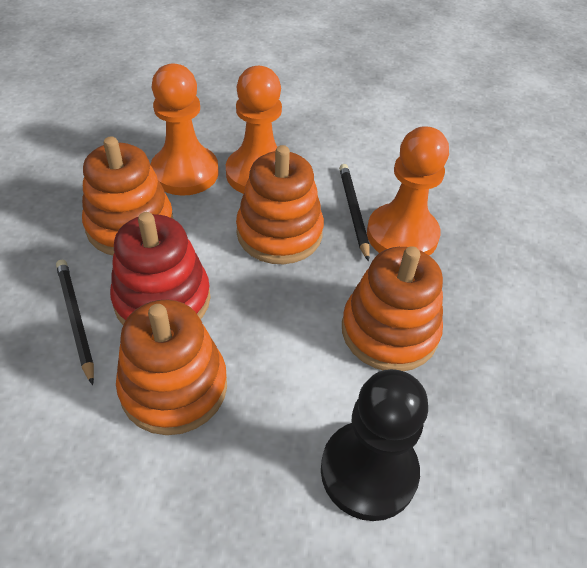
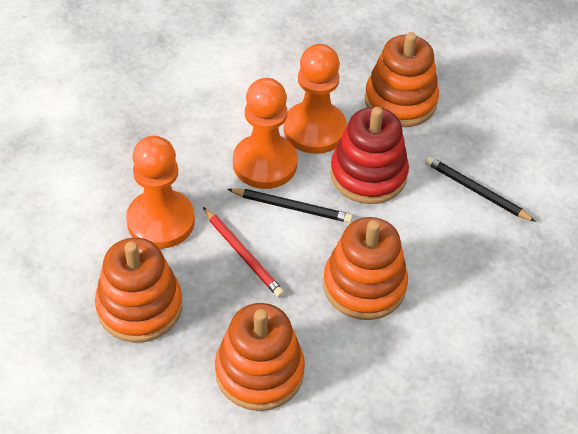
black pawn: [321,369,428,521] = 1 -> none = 0
red pencil: none = 0 -> [203,207,285,298] = 1

